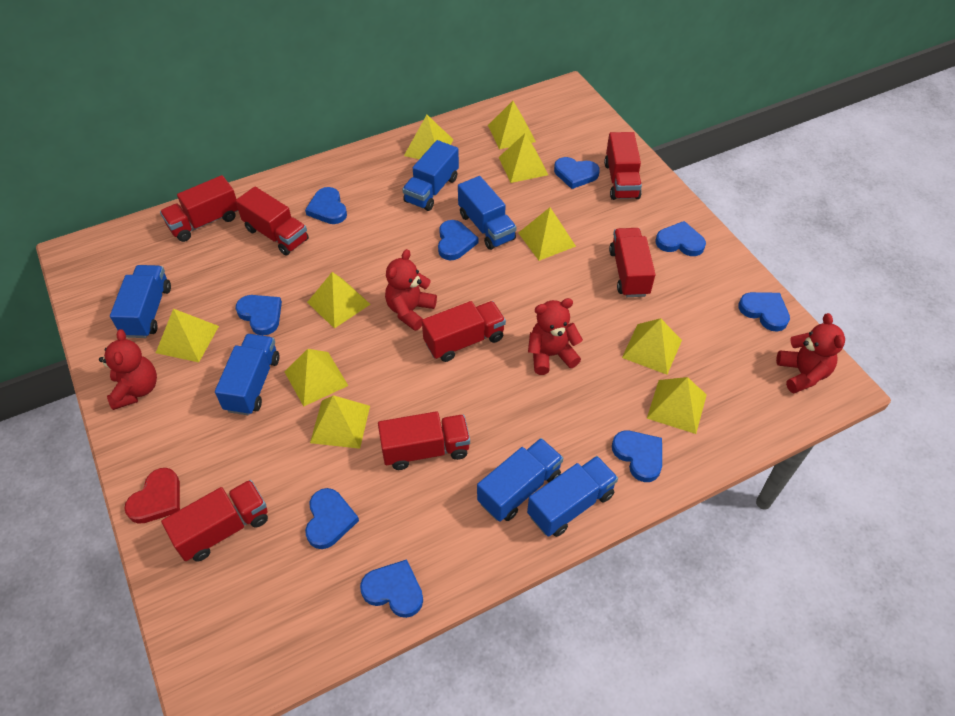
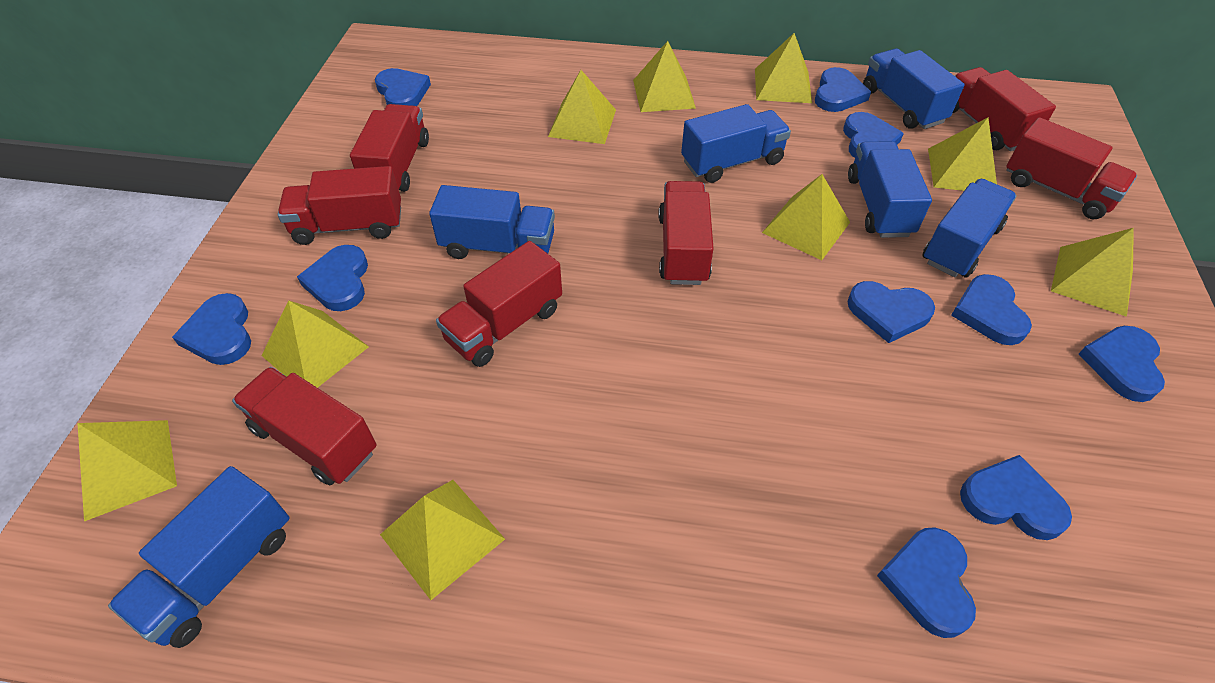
blue heart: [236,295,282,335] [305,187,347,224] [305,488,359,549] [360,559,423,618] [438,220,479,260] [554,157,600,189] [612,431,662,482] [655,221,706,256] [738,292,790,332] = 9 -> [172,293,251,365] [297,245,368,311] [375,68,431,106] [815,67,871,112] [843,112,904,158] [847,281,935,343] [877,527,976,638] [951,274,1032,345] [960,455,1072,540] [1078,326,1165,402] = 10
red heart: [124,468,180,524] = 1 -> none = 0
red teddy bear: [99,329,157,410] [385,249,437,331] [528,298,583,375] [776,313,845,393] = 4 -> none = 0
yellow pyramid: [156,309,219,362] [284,349,348,406] [307,272,370,329] [310,395,370,449] [404,115,454,159] [488,101,536,149] [499,133,548,183] [518,207,576,261] [622,318,682,375] [647,377,707,434] = 10 -> [77,420,177,521] [261,300,369,388] [380,480,505,600] [548,70,616,144] [633,41,696,112] [755,33,812,103] [762,174,850,260] [928,117,997,191] [1051,228,1134,317] = 9

